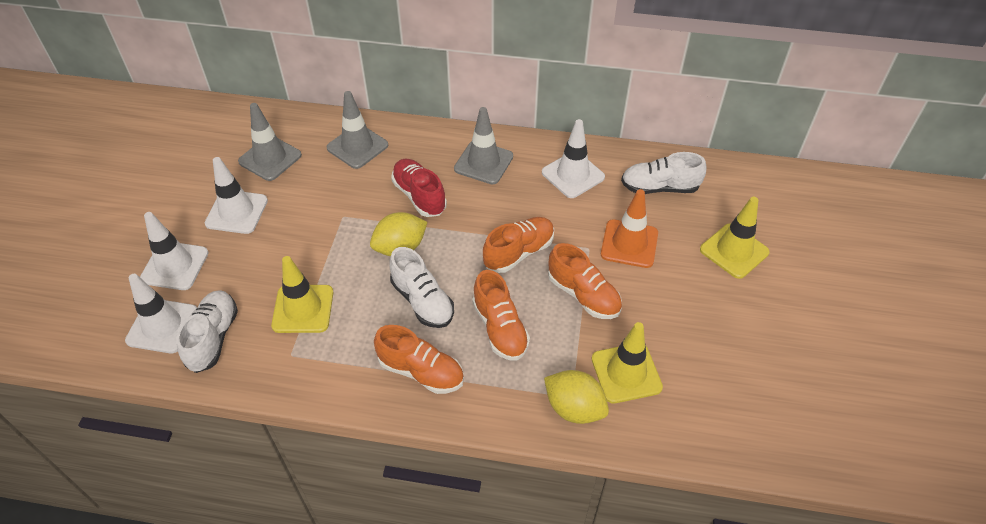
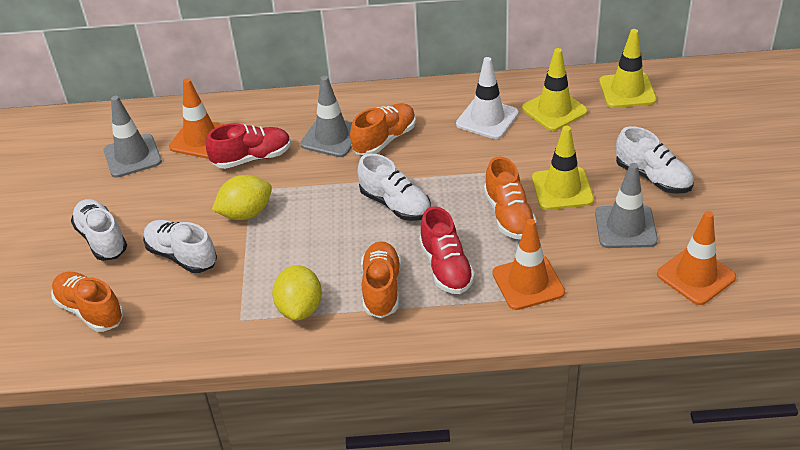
orange traffic cone: [601,189,658,268] = 1 -> [169,78,225,158] [492,219,565,310] [657,211,736,305] = 3
red shoe: [391,159,447,217] = 1 -> [206,123,291,169] [419,206,475,294] = 2
white shoe: [177,290,238,373] [390,247,454,328] [621,152,706,194] = 3 -> [71,199,127,261] [143,220,217,273] [358,154,431,221] [616,126,694,194] = 4
white traffic cone: [125,274,197,353] [140,212,208,290] [205,157,268,234] [542,119,605,198] = 4 -> [456,57,519,139] = 1

